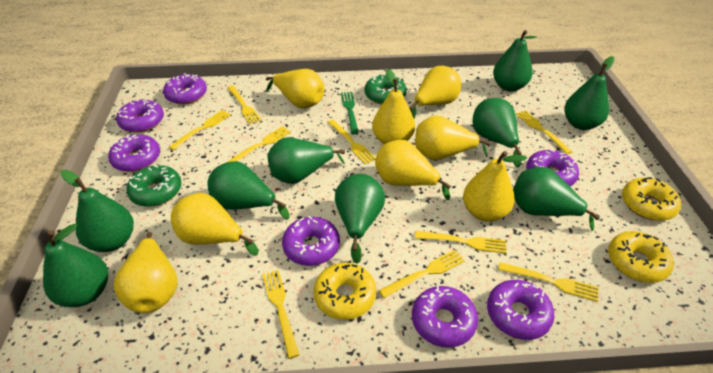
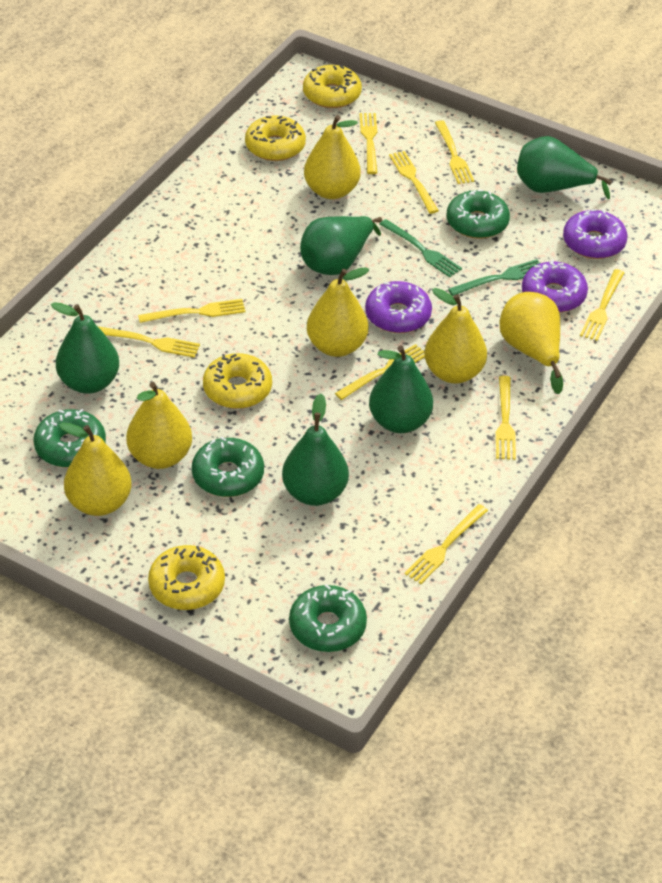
green donut: [127,165,181,207] [365,74,407,104] = 2 -> [33,409,106,468] [192,437,264,497] [289,584,367,652] [447,190,510,239] = 4
green fork: [341,92,359,134] = 1 -> [380,219,462,277] [448,259,540,296] = 2
green pear: [43,224,108,307] [60,170,134,252] [207,161,290,219] [268,137,345,184] [335,174,385,264] [472,98,522,168] [493,30,537,92] [513,167,600,231] [564,56,615,130] = 9 -> [51,302,119,394] [282,394,349,506] [300,216,382,275] [369,345,433,433] [517,136,612,199] = 5
purple donut: [108,134,160,172] [116,100,164,133] [163,73,207,104] [282,216,340,266] [412,286,478,348] [487,280,554,340] [526,150,579,186] = 7 -> [365,281,432,333] [522,259,588,313] [563,209,628,259] = 3
yellow donut: [314,263,376,320] [608,231,674,283] [622,177,681,221] = 3 -> [148,545,225,610] [203,353,272,409] [245,116,306,161] [303,65,362,108] = 4
yellow pear: [114,232,178,313] [171,193,258,255] [266,69,324,109] [372,69,415,144] [375,140,451,200] [409,66,461,119] [415,115,491,160] [463,151,527,222] = 8 -> [59,423,131,516] [126,382,192,469] [304,115,361,199] [307,267,369,357] [424,288,487,384] [500,292,563,394] = 6

